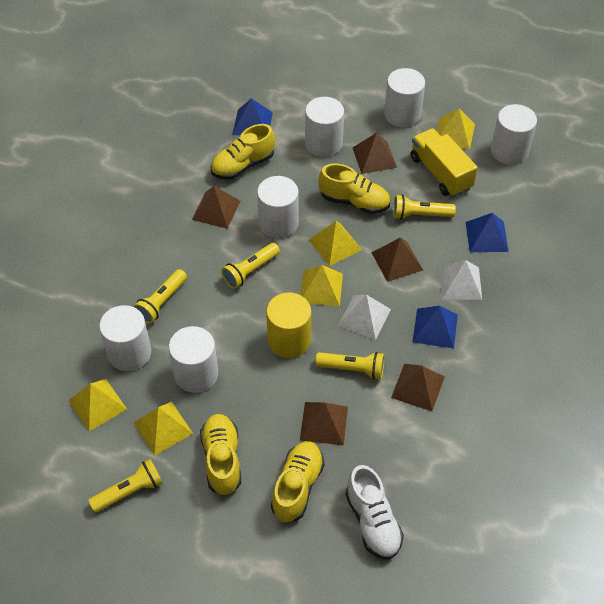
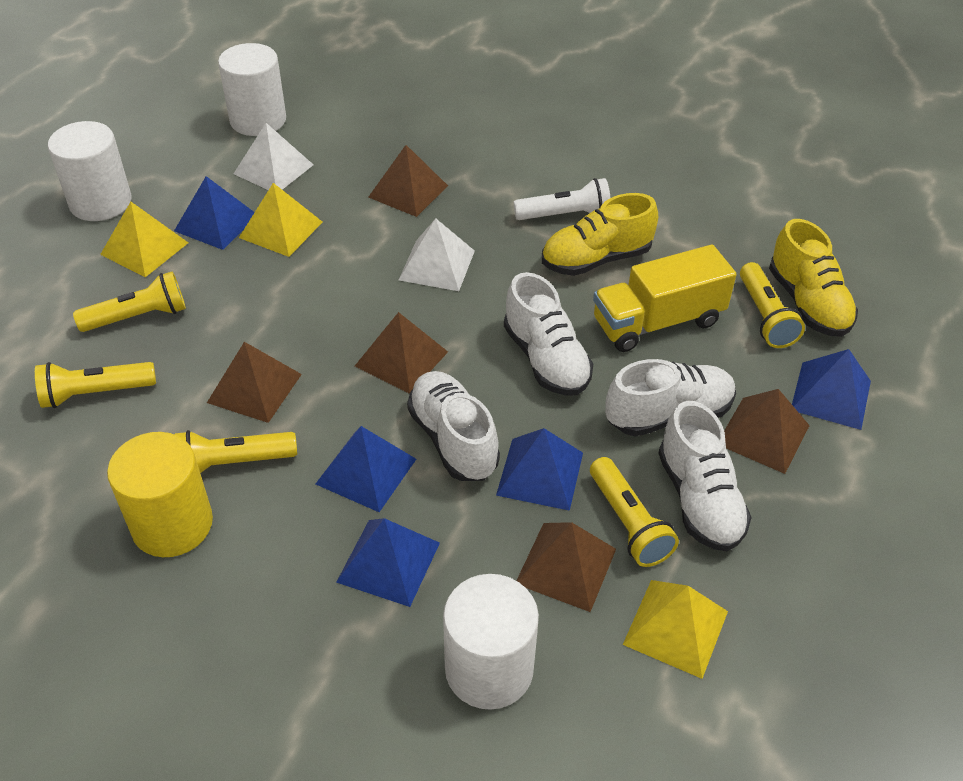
blue pyramid: [232,98,273,136] [412,306,458,349] [466,213,509,252] = 3 -> [174,176,255,250] [316,426,416,512] [336,518,440,607] [496,428,583,511] [792,349,871,430] = 5
white cylinder: [99,305,151,371] [169,326,218,393] [257,176,299,238] [305,97,344,157] [384,68,425,128] [491,104,537,165] = 6 -> [48,121,131,221] [218,43,286,136] [443,574,539,710] = 3
white flashlight: none = 0 -> [514,178,611,220] = 1
white shoe: [346,465,404,559] = 1 -> [407,371,500,481] [504,272,593,396] [605,359,736,437] [658,401,752,551] = 4
yellow pyramid: [68,379,127,432] [133,402,193,456] [300,265,343,306] [309,221,362,266] [437,109,475,150] = 5 -> [100,202,188,277] [239,183,323,257] [623,580,728,679] = 3
yellow shoe: [200,414,241,495] [210,124,275,180] [271,441,324,522] [318,164,390,214] = 4 -> [542,193,658,276] [769,219,858,337] = 2

